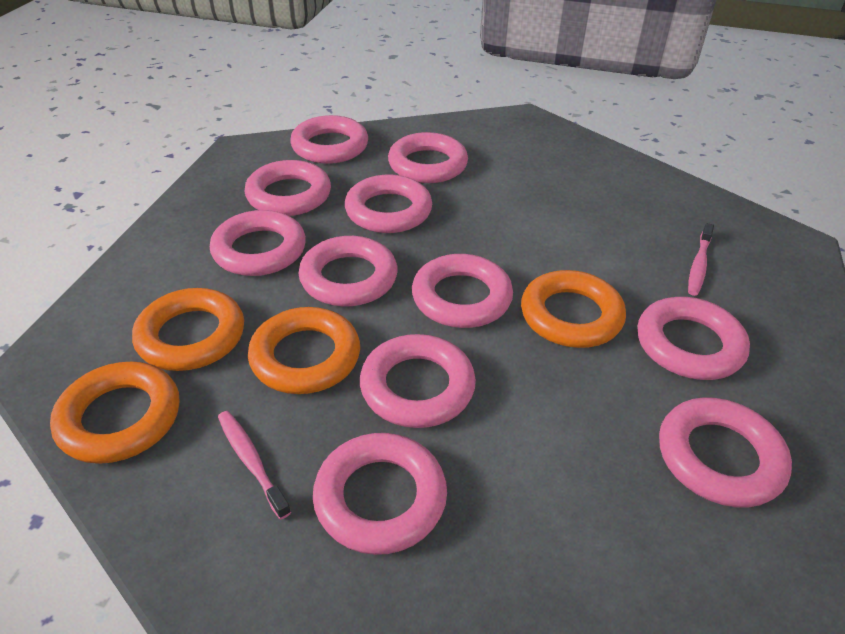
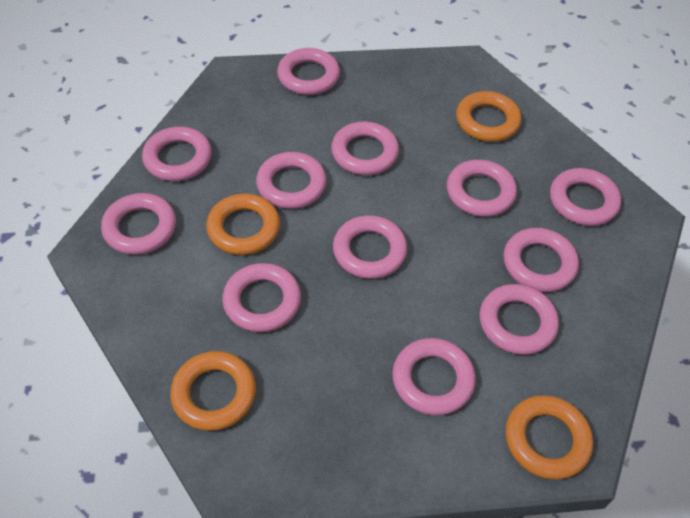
pink ring: [210,210,306,276] [245,160,331,216] [290,115,368,164] [299,236,398,306] [313,433,447,555] [345,174,432,233] [360,334,476,428] [388,132,468,183] [412,254,513,328] [637,297,750,380] [659,398,792,508] = 11 -> [101,193,176,255] [142,127,212,181] [222,263,301,332] [256,152,327,209] [277,48,340,95] [331,122,399,175] [333,215,407,279] [392,338,476,415] [447,160,517,217] [479,284,559,355] [504,228,579,292] [550,168,621,226] = 12
pink toothbrush: [218,411,291,519] [688,223,714,296] = 2 -> none = 0

